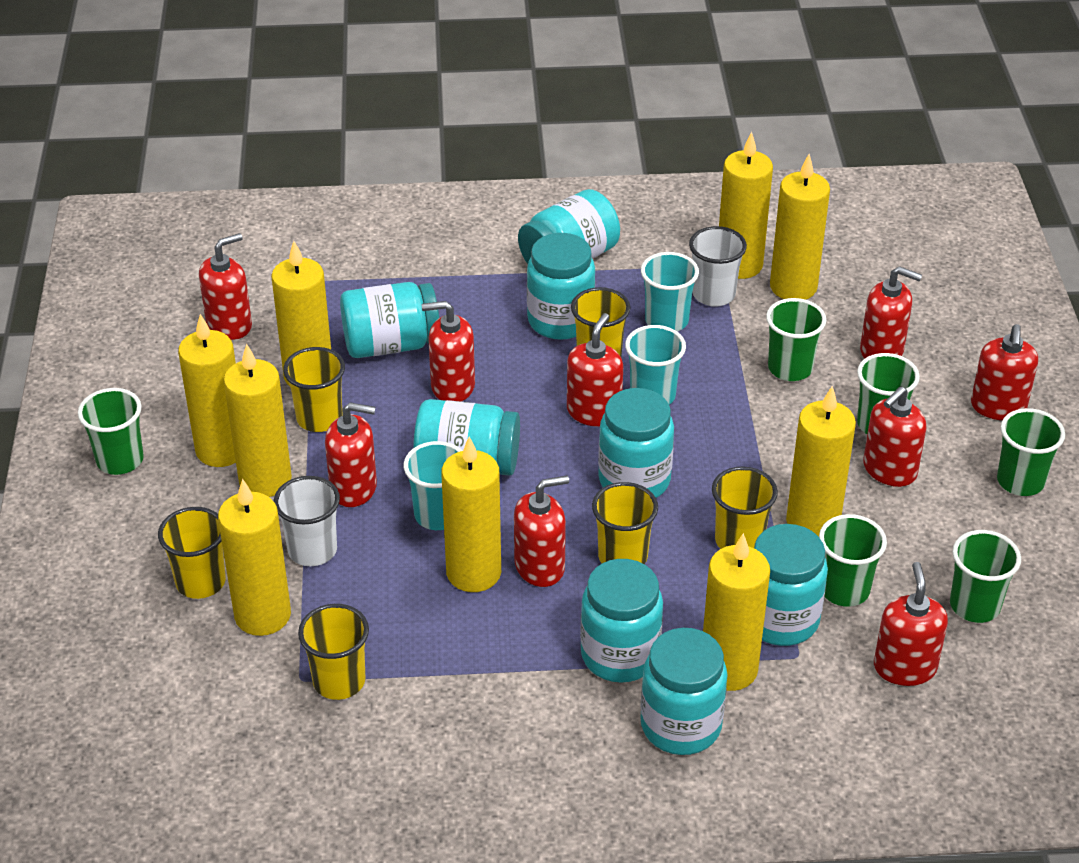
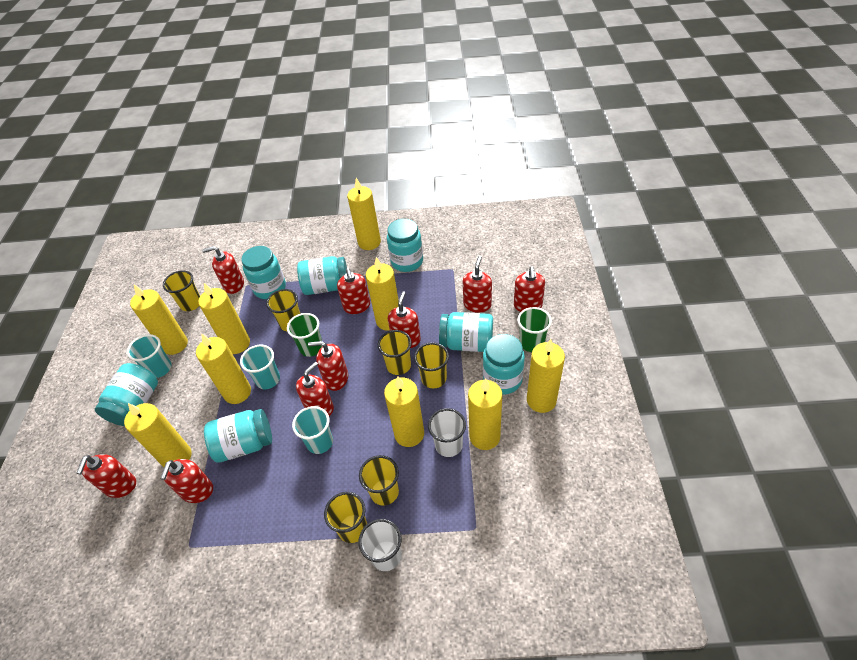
green cup: [78,388,144,475] [766,298,826,381] [819,514,887,607] [857,353,920,434] [950,530,1021,623] [997,408,1065,496] = 6 -> [287,313,323,357] [517,307,552,352] = 2
turquoise jar: [340,282,439,358] [413,399,520,476] [518,189,620,264] [527,233,595,340] [580,559,663,682] [598,388,674,498] [640,628,727,755] [754,524,828,646] = 8 -> [95,363,158,426] [204,409,272,463] [241,246,286,299] [297,256,347,295] [387,219,423,272] [439,312,493,352] [483,334,525,395] = 7

